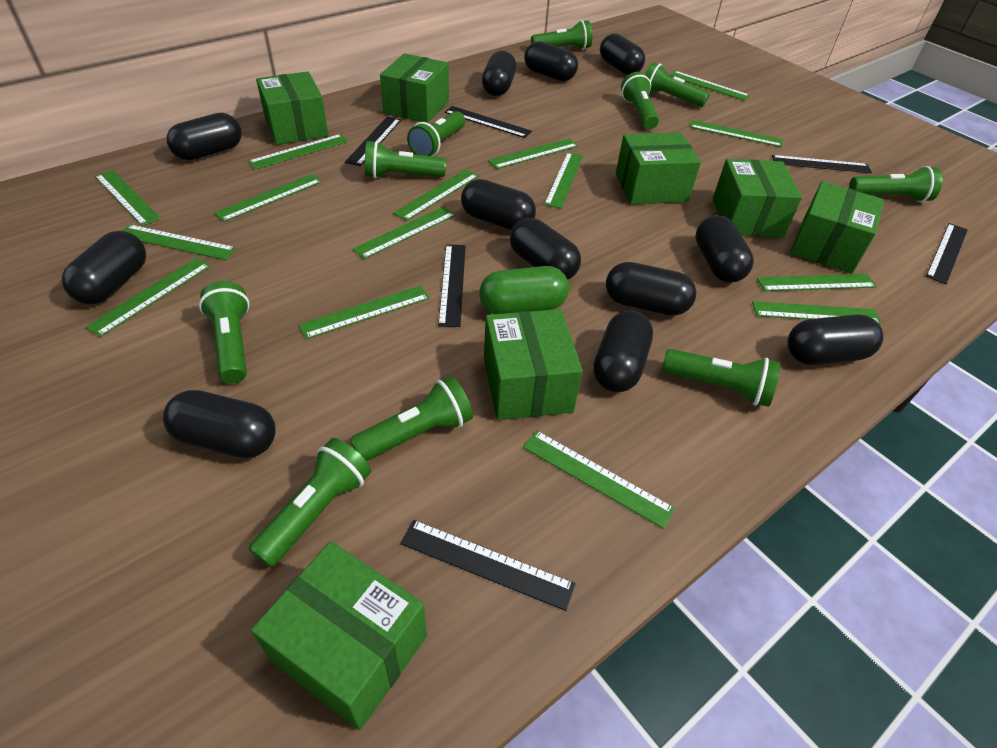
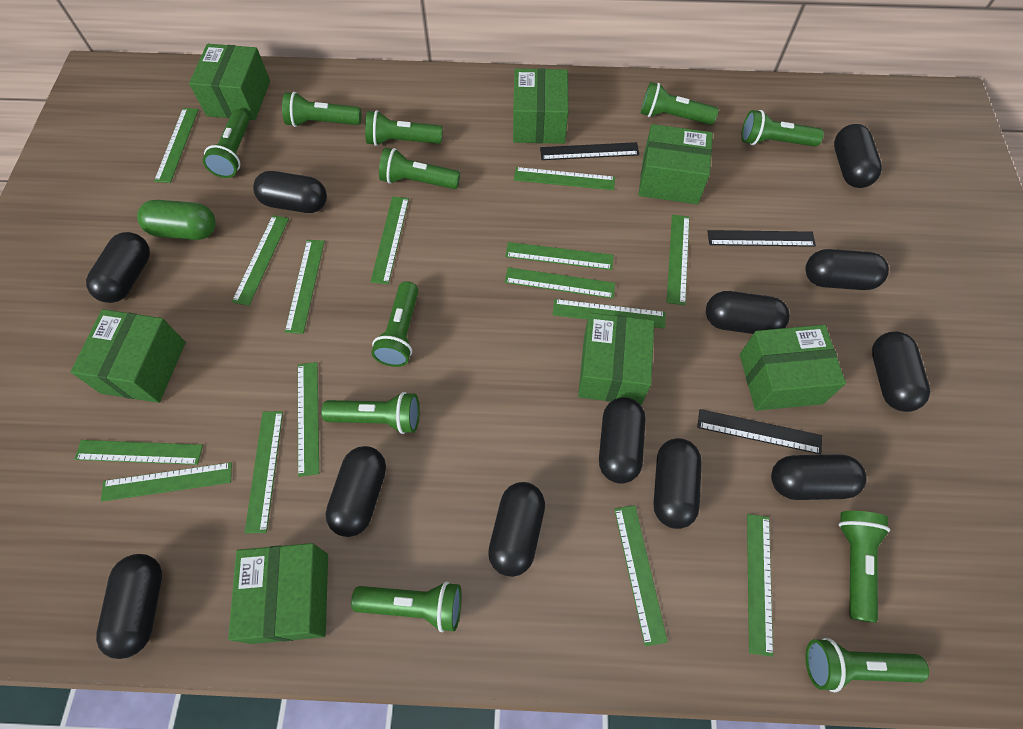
black ruler: [345,117,401,166] [400,520,575,611] [438,244,466,327] [444,106,532,138] [772,155,872,173] [926,223,967,284] = 6 -> [540,142,640,160] [697,409,822,454] [707,230,816,247] = 3
green flashlight: [199,281,250,384] [249,438,371,567] [350,376,473,461] [365,141,446,178] [407,111,465,156] [531,20,593,50] [621,72,659,129] [645,62,710,107] [662,349,780,407] [849,166,943,202] = 10 -> [203,109,250,178] [282,92,362,127] [321,392,420,434] [351,581,461,632] [365,110,443,146] [371,281,418,367] [379,148,460,189] [641,82,719,125] [741,110,824,147] [805,638,929,692] [838,511,890,623] = 11

